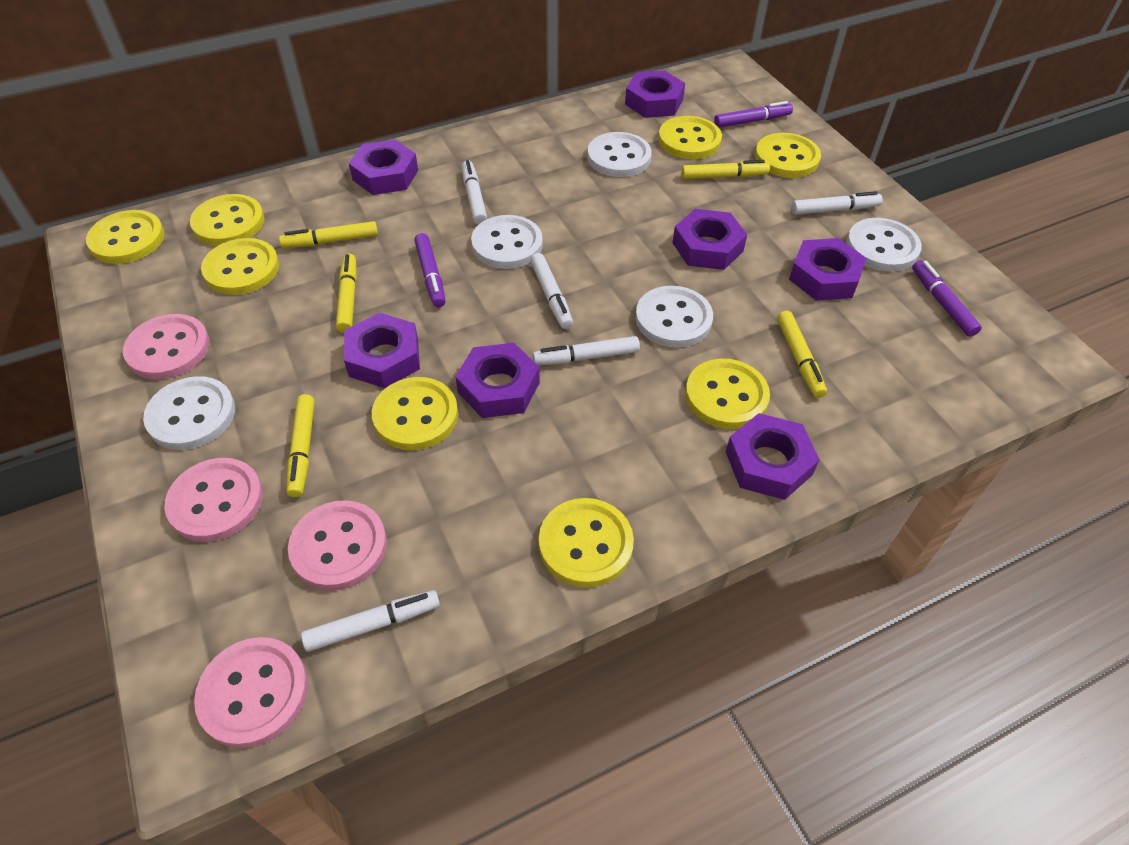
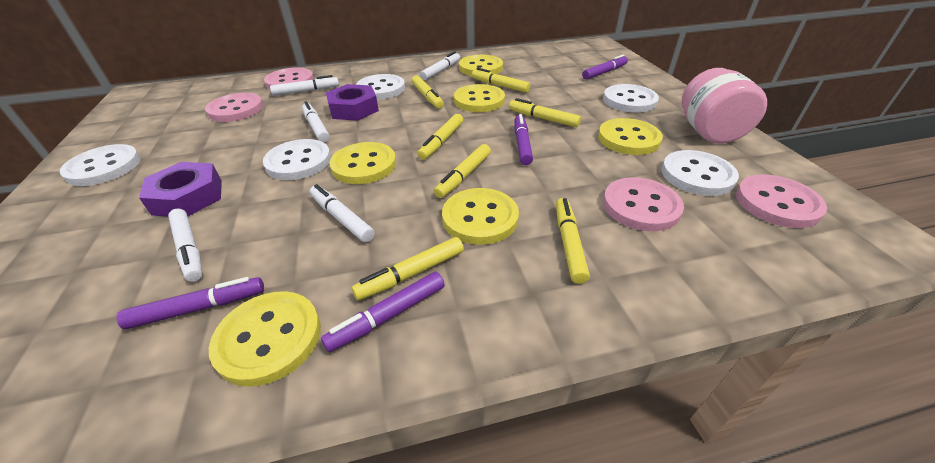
pink jar: none = 0 -> [681,68,767,144] = 1
purple marker: [414,233,446,307] [714,101,793,128] [912,260,982,337] = 3 -> [116,277,264,329] [321,272,445,352] [515,114,533,165] [582,55,628,80] = 4
purple nut: [344,313,420,388] [349,139,418,195] [456,343,540,418] [625,71,685,118] [673,209,747,270] [726,413,820,500] [789,238,866,301] = 7 -> [139,162,222,217] [326,84,379,121] = 2
yellow button: [86,210,165,264] [190,194,265,246] [201,238,279,295] [372,377,458,450] [539,498,634,588] [658,116,722,159] [685,359,770,429] [755,133,821,178] = 8 -> [209,291,321,387] [329,142,396,184] [442,188,519,245] [454,84,505,112] [459,55,503,76] [598,118,663,155] = 6
yellow marker: [279,221,378,248] [287,394,315,497] [336,253,357,333] [681,160,770,179] [777,311,827,398] = 5 -> [352,237,464,301] [411,75,444,109] [418,114,463,160] [434,144,491,198] [472,68,530,93] [509,98,581,127] [556,198,590,284] = 7

